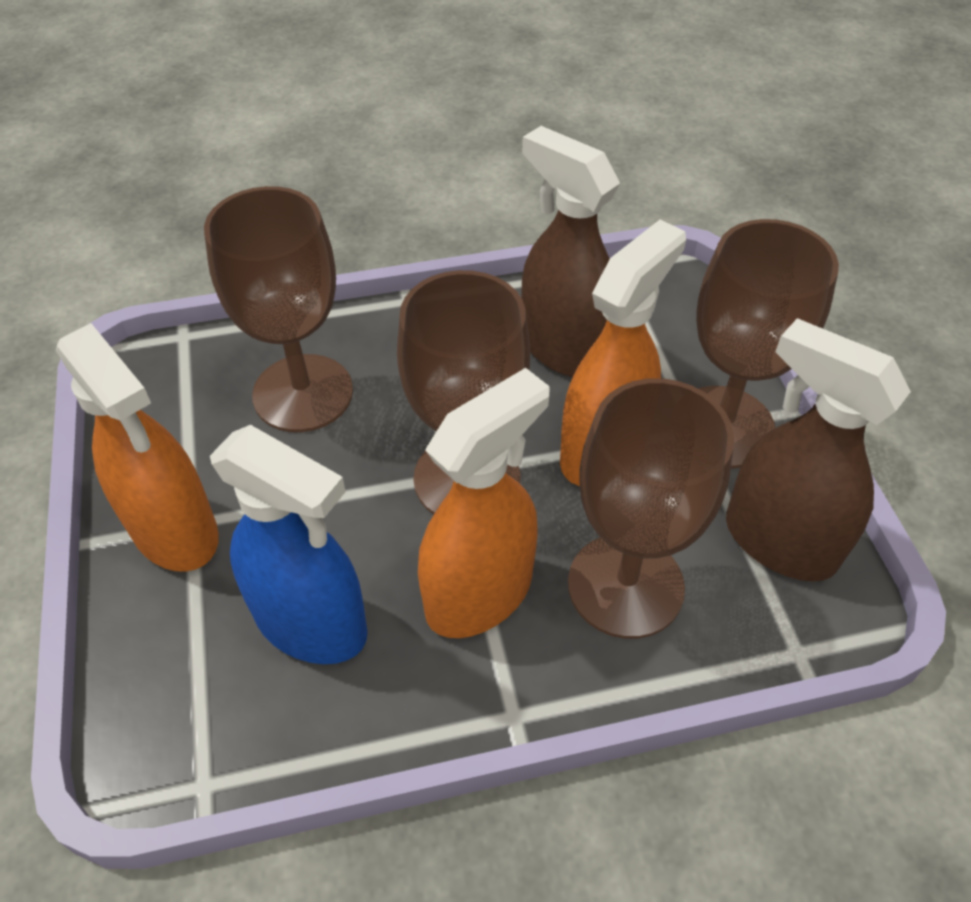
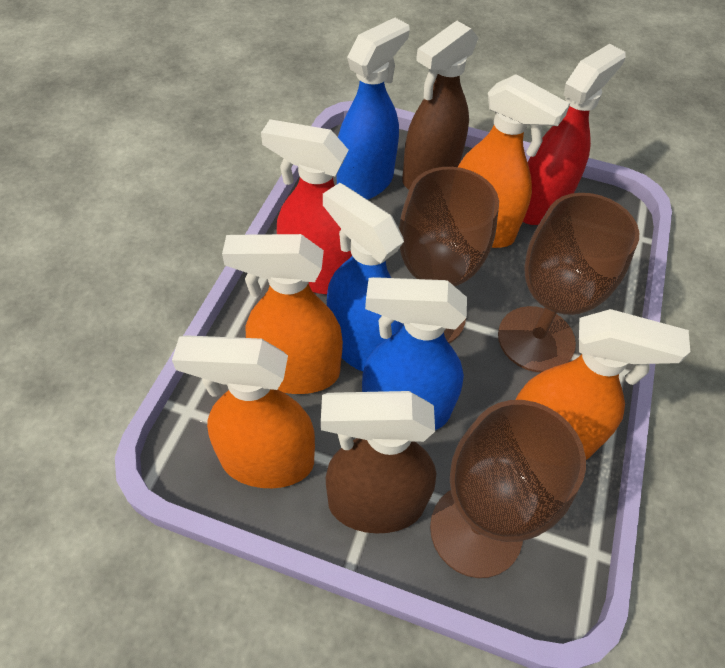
blue spray bottle: [210,425,368,664] = 1 -> [323,183,404,372] [336,18,409,200] [362,277,467,430] = 3
brown goblet: [204,186,353,432] [397,270,530,514] [568,378,734,639] [696,219,839,468] = 4 -> [399,167,499,343] [430,400,586,578] [498,193,639,372] = 3
orange spray bottle: [56,323,219,572] [418,368,550,638] [560,219,686,486] = 3 -> [172,335,315,488] [222,234,343,394] [458,74,570,248] [515,309,690,460] = 4
red spray bottle: none = 0 -> [261,119,352,294] [523,44,626,225] = 2

